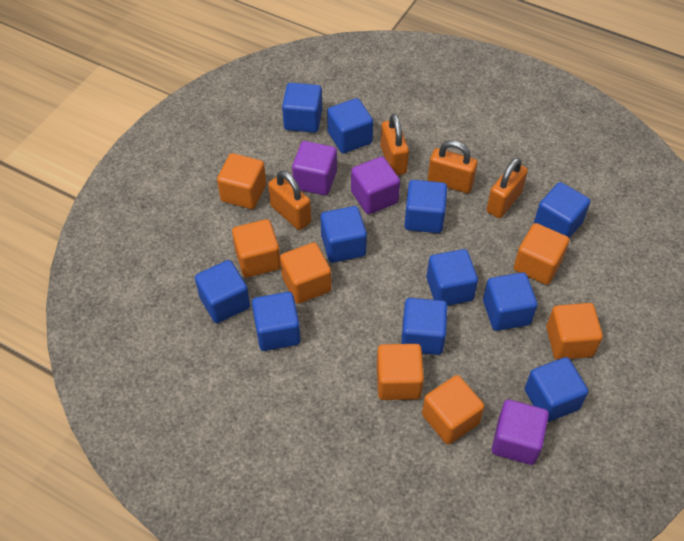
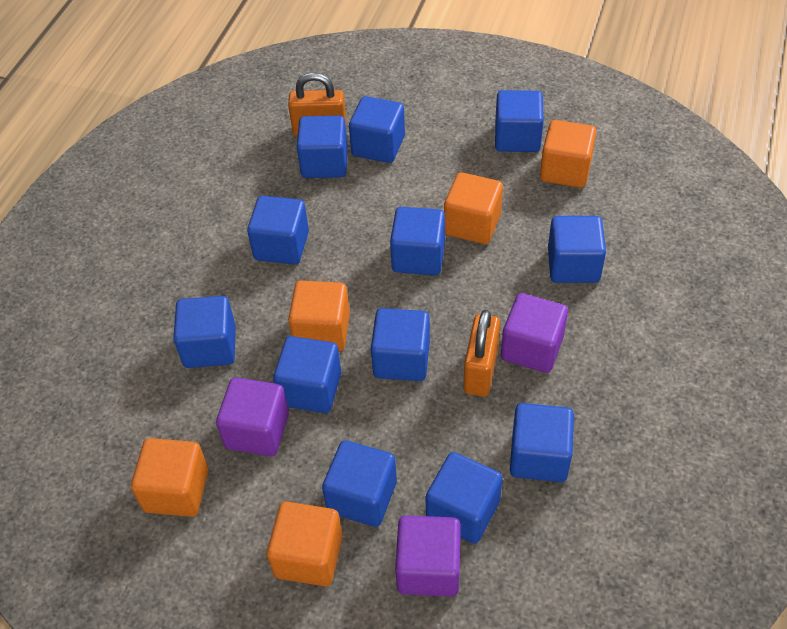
blue cube: [195,260,250,323] [252,292,301,351] [282,83,322,133] [321,206,367,263] [327,98,373,153] [401,298,447,355] [404,180,447,233] [427,249,478,306] [483,272,538,331] [525,357,588,422] [534,182,591,238] = 11 -> [173,296,236,368] [247,196,309,264] [273,336,341,413] [297,116,348,178] [322,440,397,527] [349,96,405,163] [371,308,430,381] [390,207,445,275] [426,452,503,544] [495,90,544,152] [510,403,574,482] [548,216,606,283] = 12
orange cube: [217,153,266,209] [232,219,281,278] [280,242,332,304] [377,344,424,400] [422,375,485,445] [514,223,569,285] [546,303,603,360] = 7 -> [131,438,208,517] [267,502,343,586] [288,281,350,351] [444,172,503,244] [540,120,596,188] = 5
orange padlock: [268,171,311,230] [380,114,409,175] [428,140,478,193] [486,158,528,218] = 4 -> [288,72,347,136] [463,310,500,397] = 2

